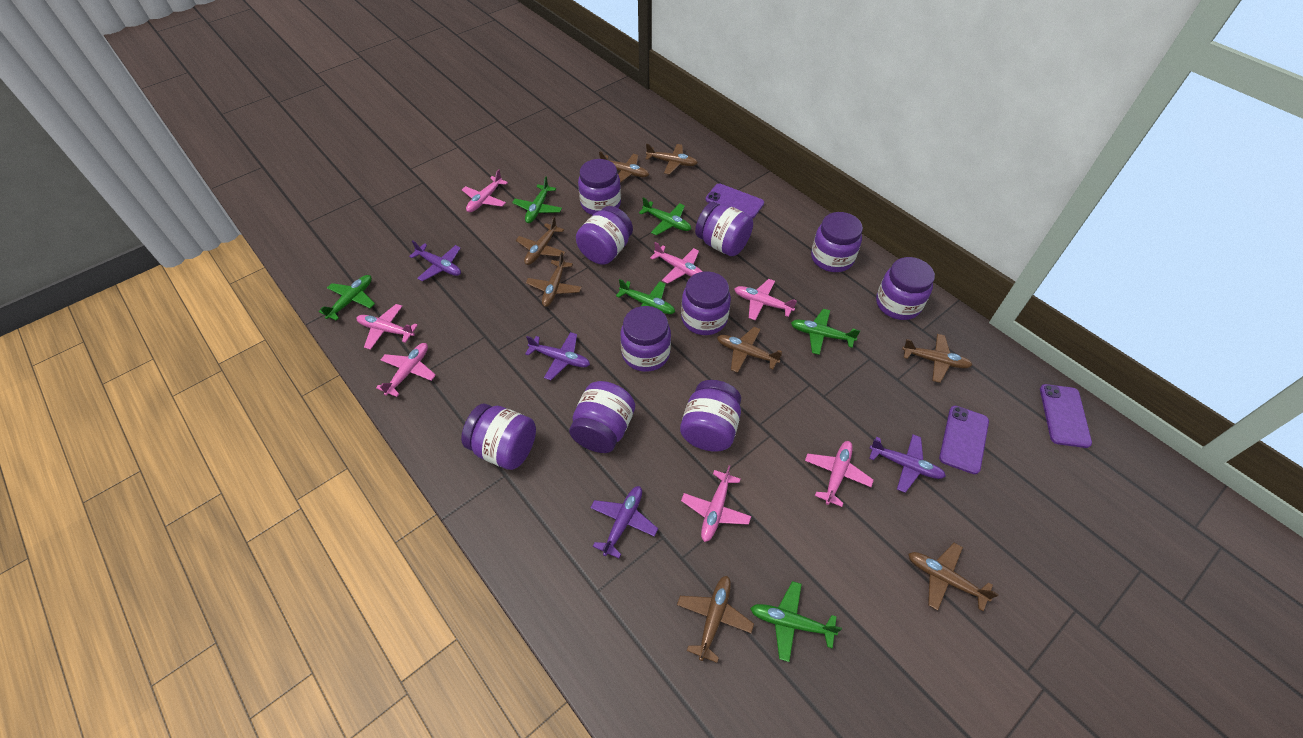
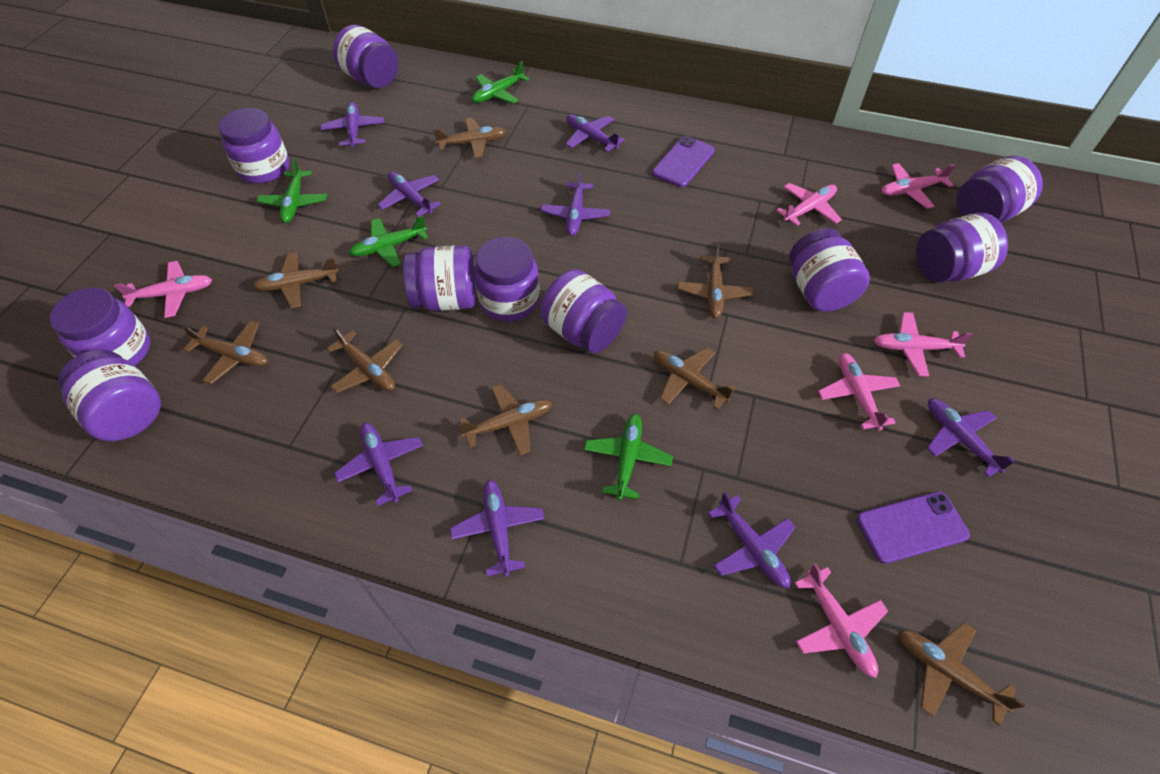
green plane: [319,275,375,321] [512,177,562,223] [616,279,675,314] [639,197,691,236] [750,581,842,662] [791,309,860,355] = 6 -> [257,158,327,223] [349,216,428,267] [472,61,529,104] [584,414,673,500] = 4
pink plane: [356,304,418,350] [376,343,436,397] [462,169,508,212] [650,242,703,284] [681,465,751,542] [734,279,797,320] [805,441,874,507] = 7 -> [114,261,212,318] [776,183,842,226] [794,563,888,678] [818,353,900,431] [874,312,973,377] [881,163,955,209] = 6
purple phone: [706,184,764,219] [939,406,989,474] [1040,384,1092,448] = 3 -> [652,136,715,187] [856,491,970,564] = 2
purple plane: [409,240,461,281] [525,332,590,380] [590,486,658,558] [869,434,946,493] = 4 -> [321,102,384,147] [334,423,423,506] [378,171,441,217] [450,479,545,577] [541,170,610,236] [566,114,625,152] [708,492,795,588] [927,399,1014,477] = 8

